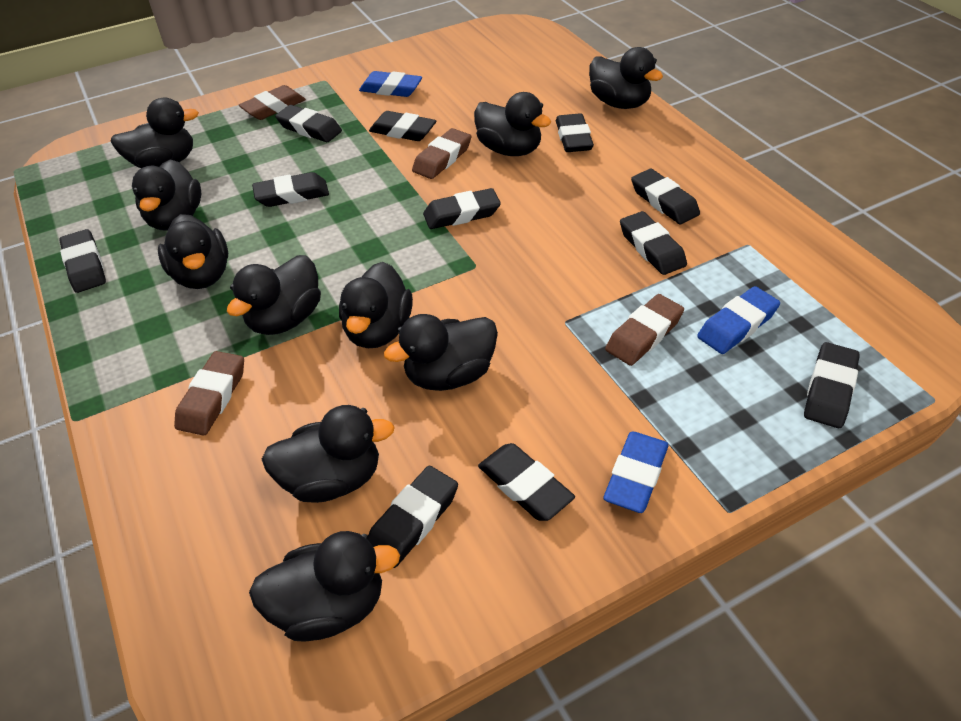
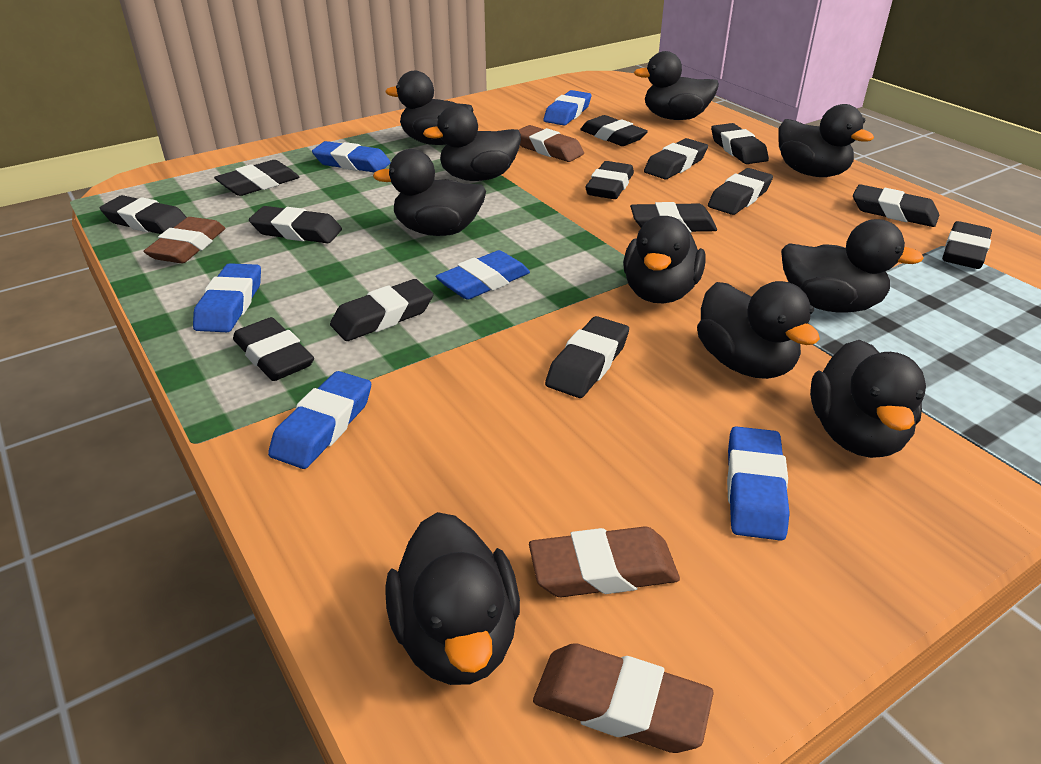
black eraser: [59,229,106,293] [252,172,329,207] [275,105,342,142] [368,466,458,568] [369,111,436,141] [423,188,501,229] [478,443,575,521] [556,113,594,152] [620,211,687,275] [631,169,700,224] [804,342,860,428] = 11 -> [100,195,187,234] [214,160,299,196] [233,317,314,381] [249,206,342,243] [330,279,433,341] [545,316,629,398] [580,115,648,146] [585,161,634,199] [630,202,717,233] [644,138,708,179] [708,168,773,215] [711,123,769,164] [853,184,939,227] [942,221,992,269] = 14
blue eraser: [359,71,422,97] [603,432,669,513] [697,286,780,354] = 3 -> [193,263,261,332] [268,371,371,469] [312,141,391,173] [436,250,530,300] [543,90,591,125] [727,426,790,541] = 6

